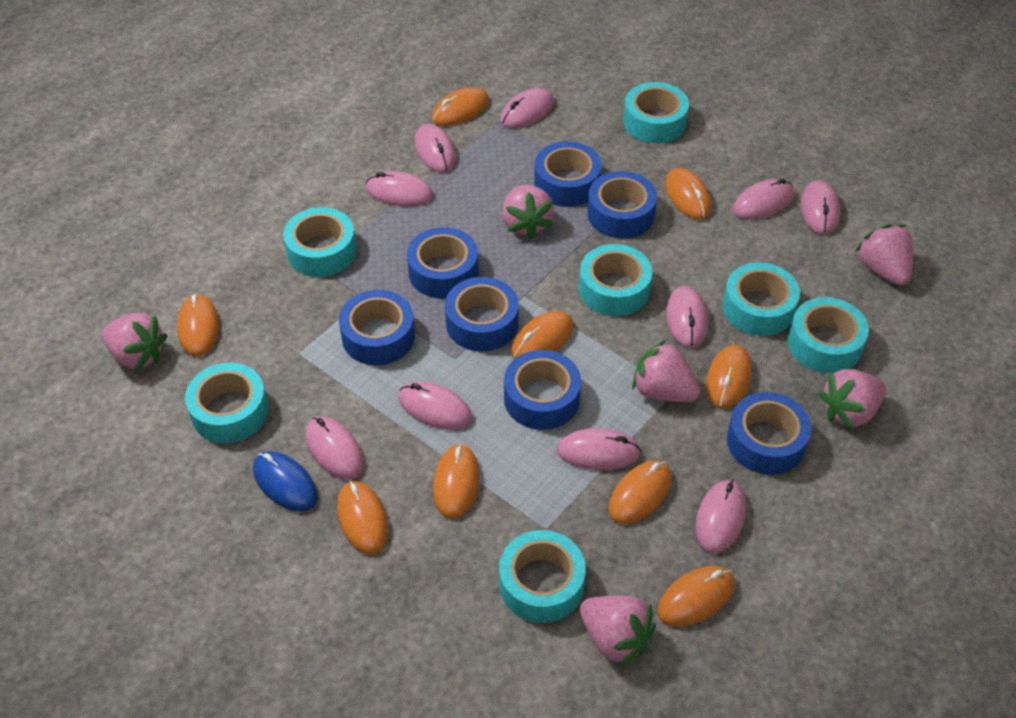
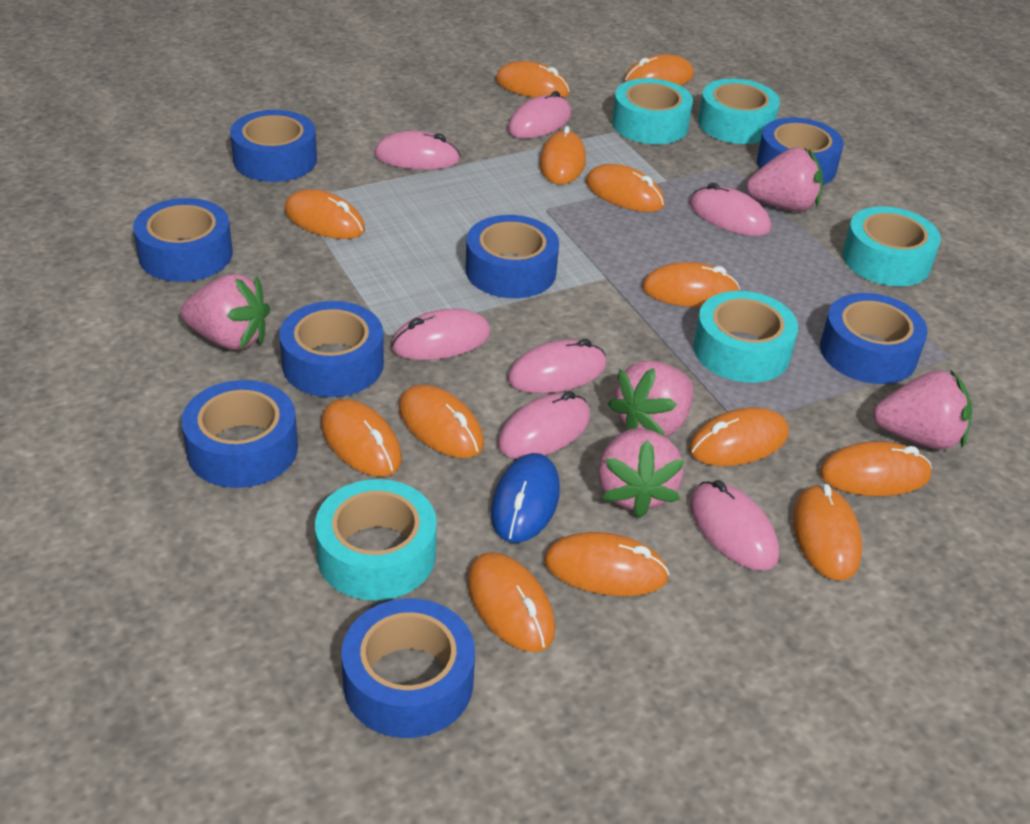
blue tape: [339,290,415,365] [407,227,479,298] [445,277,519,351] [504,350,581,430] [534,141,602,207] [587,171,657,239] [727,392,811,475] = 7 -> [133,198,233,282] [181,380,298,488] [230,110,317,182] [279,301,384,397] [341,599,475,738] [466,215,559,298] [757,117,844,185] [820,293,928,384] = 8
orange mouse: [177,294,219,356] [337,481,388,555] [432,87,489,126] [433,444,479,519] [511,311,574,359] [608,461,671,524] [658,566,735,627] [665,168,711,219] [706,345,752,408] = 9 -> [285,189,365,239] [321,399,402,477] [399,385,484,458] [467,552,555,652] [495,61,570,98] [539,126,586,184] [544,532,670,596] [586,164,665,212] [624,54,694,85] [642,262,740,307] [689,407,789,466] [793,484,862,581] [820,441,932,496] = 13
pink mouse: [306,417,364,479] [366,171,434,207] [399,382,472,430] [415,124,456,173] [500,88,554,128] [557,428,641,470] [666,286,708,348] [695,480,746,554] [733,178,794,219] [801,180,840,235] = 10 -> [374,131,461,170] [391,309,491,360] [498,391,590,459] [507,339,606,393] [508,91,571,139] [690,183,771,236] [690,480,779,571] = 7
pink strawberry: [102,313,167,371] [502,185,554,239] [580,595,656,667] [632,340,700,402] [819,369,886,430] [855,224,913,285] = 6 -> [180,274,270,350] [598,428,685,518] [608,361,694,437] [746,147,823,212] [873,369,972,450] = 5
turquoise tape: [185,363,269,443] [283,207,356,277] [499,530,586,623] [579,244,652,316] [623,82,689,144] [723,262,800,336] [788,297,869,373] = 7 -> [315,479,437,601] [612,78,693,144] [693,291,798,383] [698,79,780,144] [842,206,941,286] = 5

